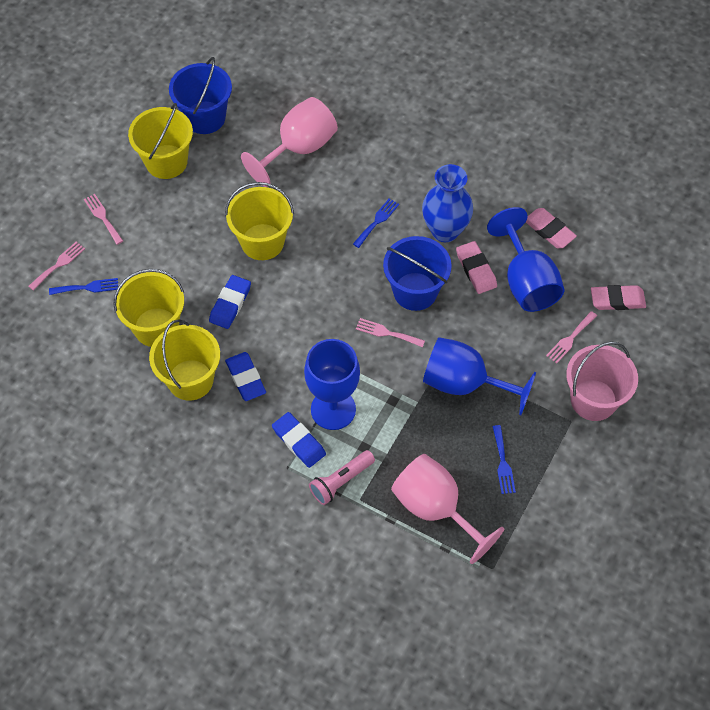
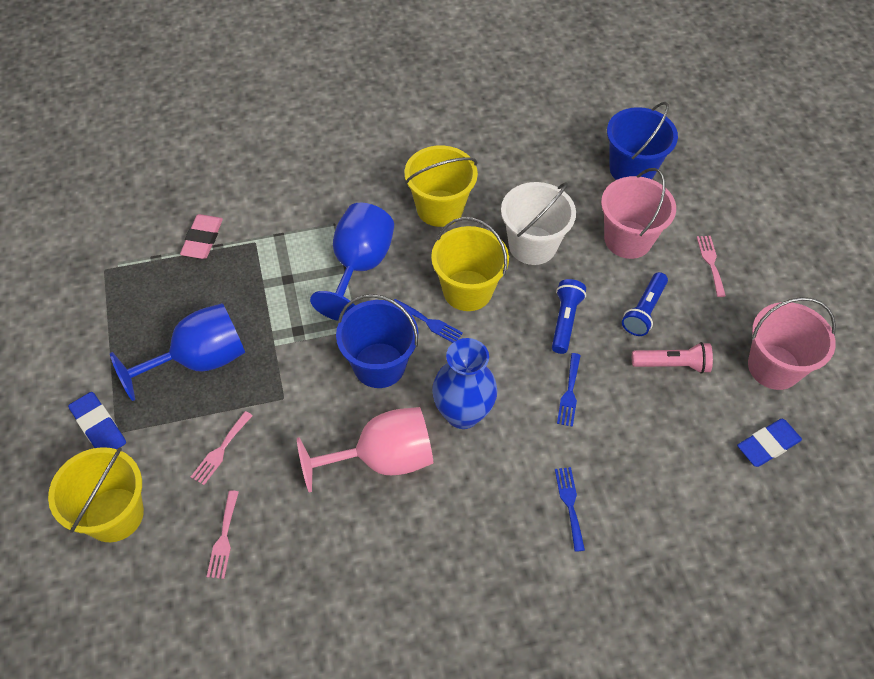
blue eraser: [209,275,251,329] [225,352,266,401] [272,412,326,468] = 3 -> [68,392,126,449] [737,419,802,467] = 2
blue flashlight: none = 0 -> [552,279,586,354] [622,272,668,336] = 2
blue goblet: [304,339,360,430] [423,337,536,415] [487,207,565,312] = 3 -> [110,303,245,401] [310,203,394,321] = 2
pink bucket: [566,342,638,421] = 1 -> [601,168,676,259] [748,297,836,390] = 2
pink eraser: [456,241,497,294] [526,208,577,248] [591,285,646,310] = 3 -> [180,214,223,259] = 1
pink fork: [29,242,85,291] [84,194,123,245] [356,318,425,347] [546,311,597,364] = 4 -> [191,411,253,485] [207,490,239,579] [697,236,726,297] = 3
pink goblet: [241,97,338,187] [391,454,504,564] = 2 -> [297,407,433,492] = 1
white bucket: none = 0 -> [501,182,576,265] = 1
yellow bucket: [113,269,184,347] [128,103,193,179] [149,319,220,401] [225,182,294,260] = 4 -> [48,447,144,542] [405,145,478,227] [431,217,509,311] = 3

